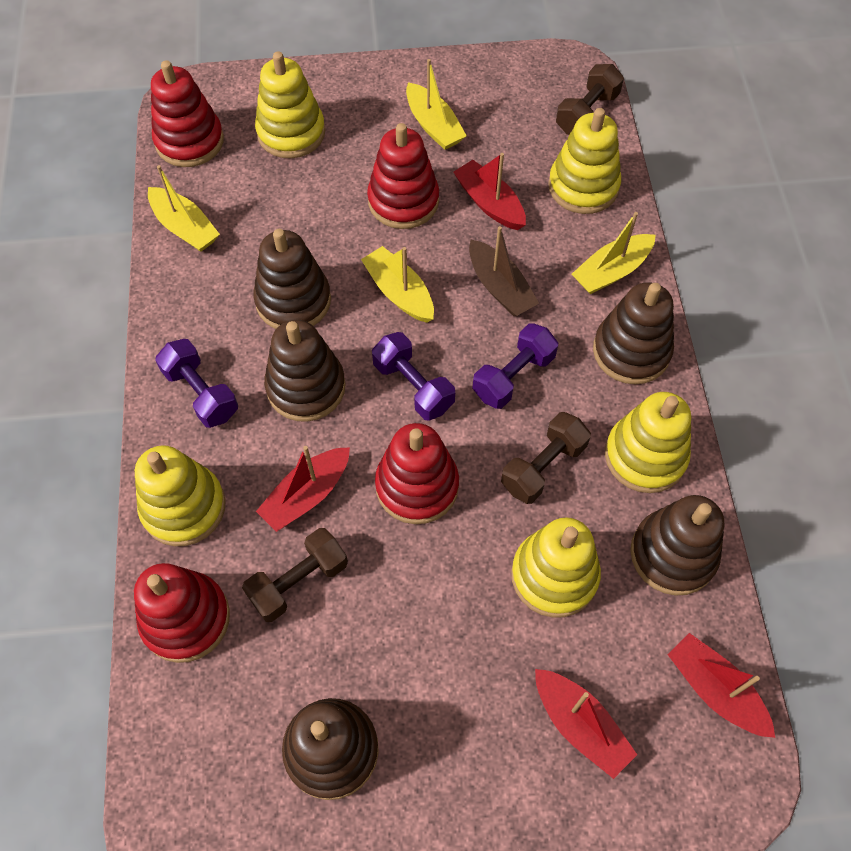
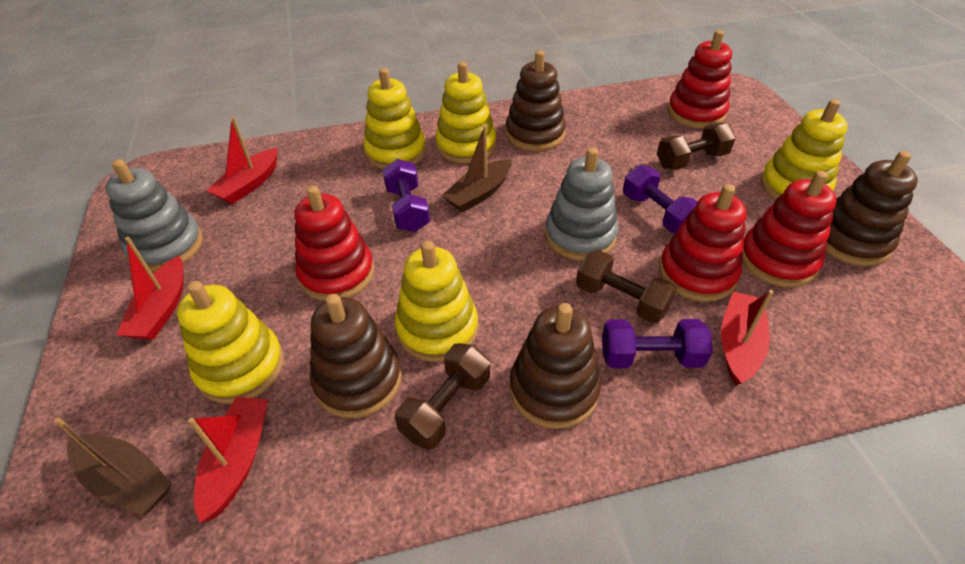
brown boat: [469,226,539,316] = 1 -> [54,417,172,516] [442,125,511,212] = 2
brown stacking toy: [253,229,331,329] [264,320,346,422] [282,698,379,800] [593,282,674,384] [630,495,724,596] = 5 -> [310,294,402,418] [506,51,566,151] [509,303,601,429] [826,151,918,266] = 4
grey stacking toy: none = 0 -> [105,159,203,272] [545,147,618,261] = 2
yellow boat: [148,165,220,252] [361,246,434,323] [406,59,467,150] [572,212,656,294] = 4 -> none = 0

